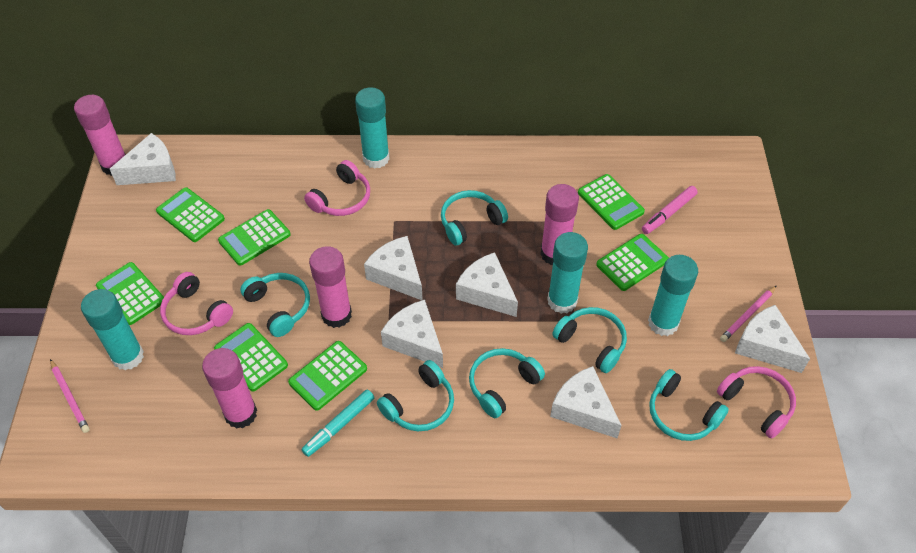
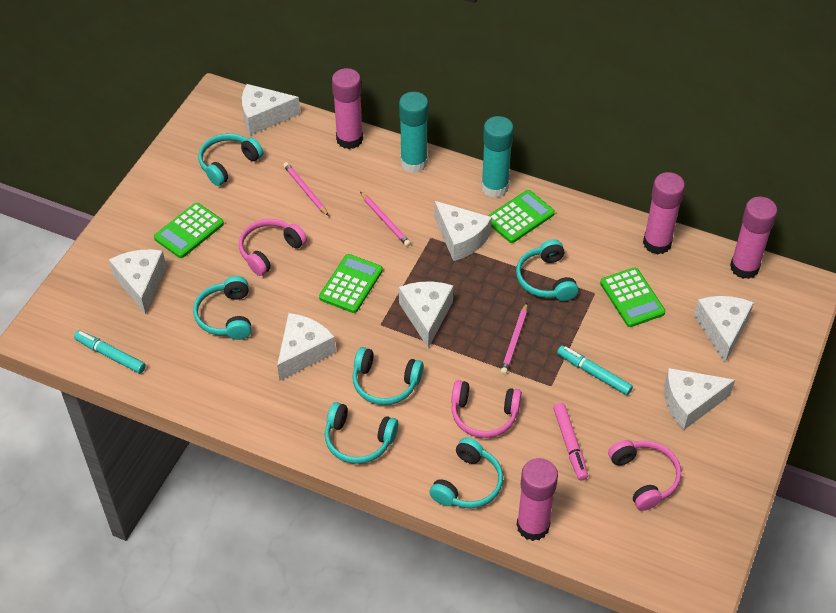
green calculator: [96,262,164,325] [156,187,225,242] [214,323,288,391] [218,209,291,266] [288,341,367,411] [578,174,645,230] [596,234,669,291] = 7 -> [154,203,224,258] [319,254,383,313] [488,190,555,243] [600,267,665,327] = 4
pink pencil: [50,359,90,433] [720,285,777,342] = 2 -> [283,162,329,216] [360,192,411,247] [500,303,528,375] = 3
turquoise glue stick: [81,289,144,370] [355,87,390,169] [547,232,588,314] [648,255,698,336] = 4 -> [399,92,428,173] [481,116,514,198] = 2
turquoise marker: [301,390,374,457] = 1 -> [74,331,146,373] [557,346,633,395] = 2
white cheese: [110,133,176,185] [364,236,423,300] [381,300,443,368] [456,252,518,317] [550,366,622,438] [735,305,810,373] = 6 -> [109,249,166,314] [242,84,300,135] [277,313,336,381] [399,281,454,348] [434,201,492,261] [664,368,735,430] [694,296,754,363] = 7

